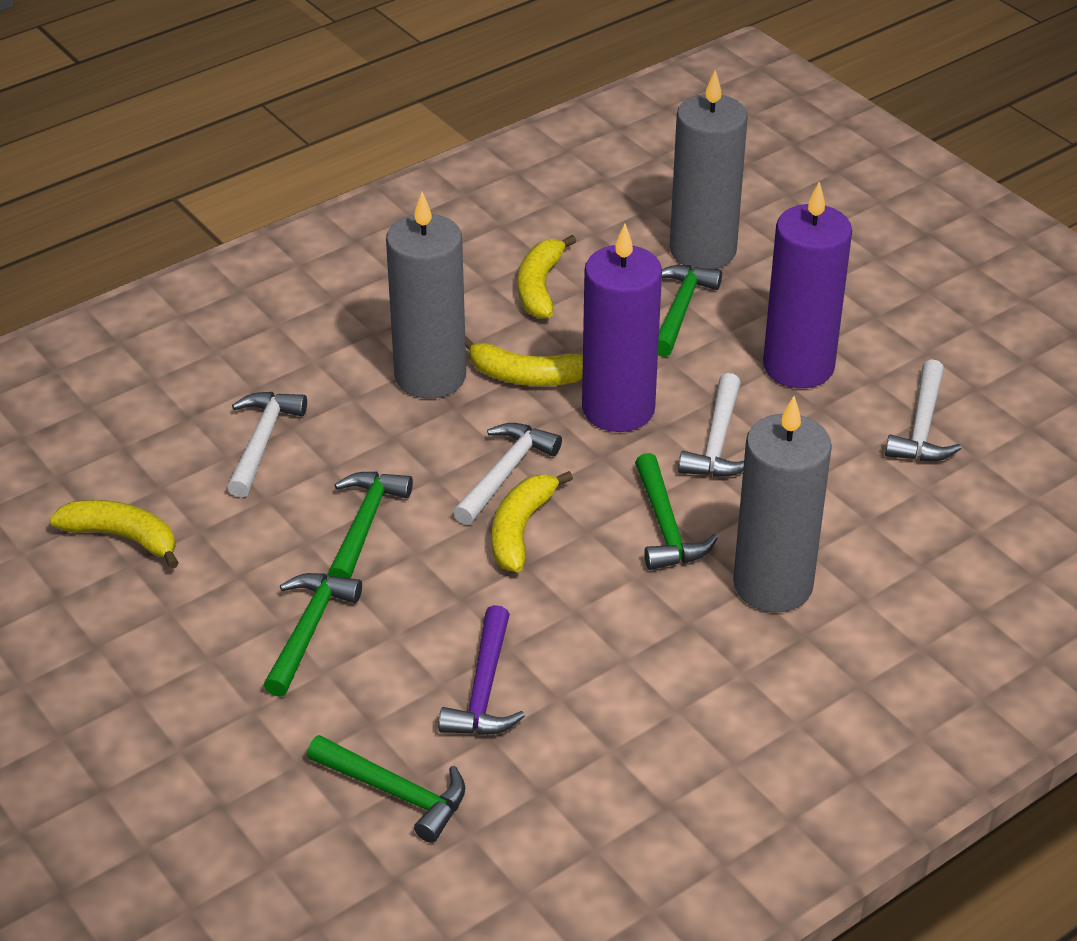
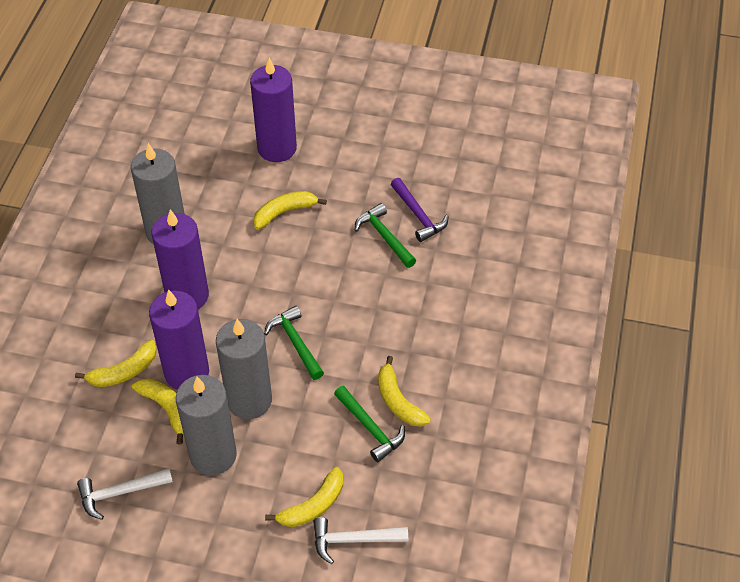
green hammer: [263,573,362,697] [307,735,465,843] [328,472,413,578] [635,453,718,570] [658,265,722,357] = 5 -> [264,306,324,380] [334,386,405,462] [355,203,416,268] = 3
purple candle: [582,224,662,432] [763,182,852,388] = 2 -> [149,290,209,390] [151,209,209,309] [250,58,297,162] = 3
white hammer: [227,392,307,498] [453,423,562,525] [678,373,744,477] [885,359,962,461] = 4 -> [77,469,173,520] [313,517,408,564] = 2
yellow banana: [49,500,179,569] [465,336,583,386] [492,471,573,573] [518,235,576,319] = 4 -> [75,340,157,387] [132,378,184,444] [253,191,327,229] [265,467,343,527] [378,356,431,426] = 5

